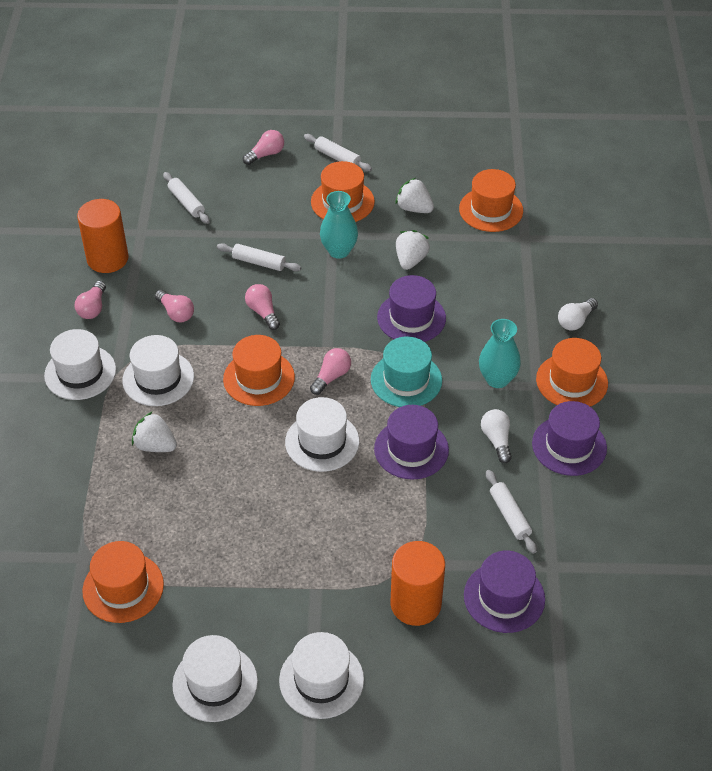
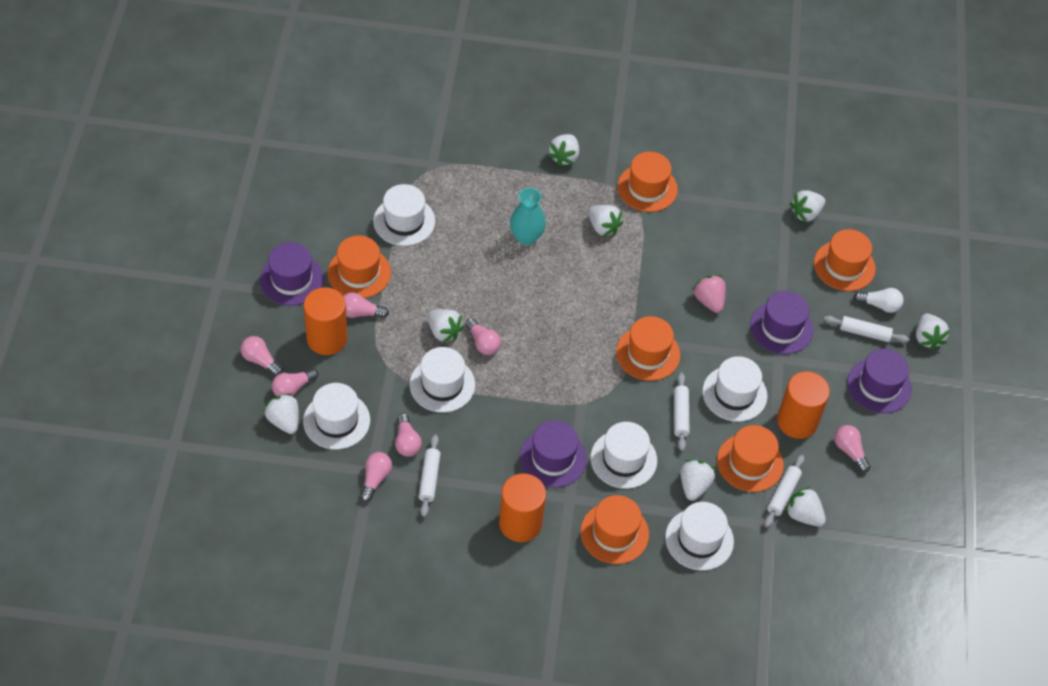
orange cylinder: [77,199,129,273] [390,541,445,626] = 2 -> [304,287,348,355] [499,473,546,542] [777,371,830,439] = 3
orange hat: [82,541,164,623] [223,335,295,406] [311,161,375,222] [459,169,523,232] [536,338,608,406] = 5 -> [328,235,391,298] [580,495,649,564] [616,316,680,381] [617,152,678,212] [717,425,784,492] [814,229,876,291] = 6
pink light bulb: [75,281,106,319] [155,290,194,322] [243,130,284,165] [245,284,280,330] [310,348,351,395] = 5 -> [241,336,283,376] [272,368,318,397] [343,292,389,318] [360,452,392,502] [395,413,422,457] [465,318,501,355] [834,425,871,473] = 7
pink strawberry: none = 0 -> [692,275,726,313] = 1
turquoise hat: [371,337,442,407] = 1 -> none = 0
turquoise vase: [320,191,358,259] [479,319,521,388] = 2 -> [510,188,546,245] = 1
white hat: [44,329,116,400] [122,335,194,406] [172,635,258,722] [279,632,364,719] [285,397,359,472] = 5 -> [303,383,370,450] [373,184,435,246] [410,347,475,413] [591,422,657,489] [665,502,734,570] [702,356,767,422] = 6
white light bulb: [481,409,512,463] [558,298,598,330] = 2 -> [853,288,903,313] = 1
white strawberry: [132,411,177,452] [396,178,434,213] [396,230,430,270] = 3 -> [264,393,299,434] [427,309,464,343] [548,134,579,166] [588,205,623,237] [680,460,715,501] [785,487,826,527] [790,190,825,223] [916,313,950,350] = 8

